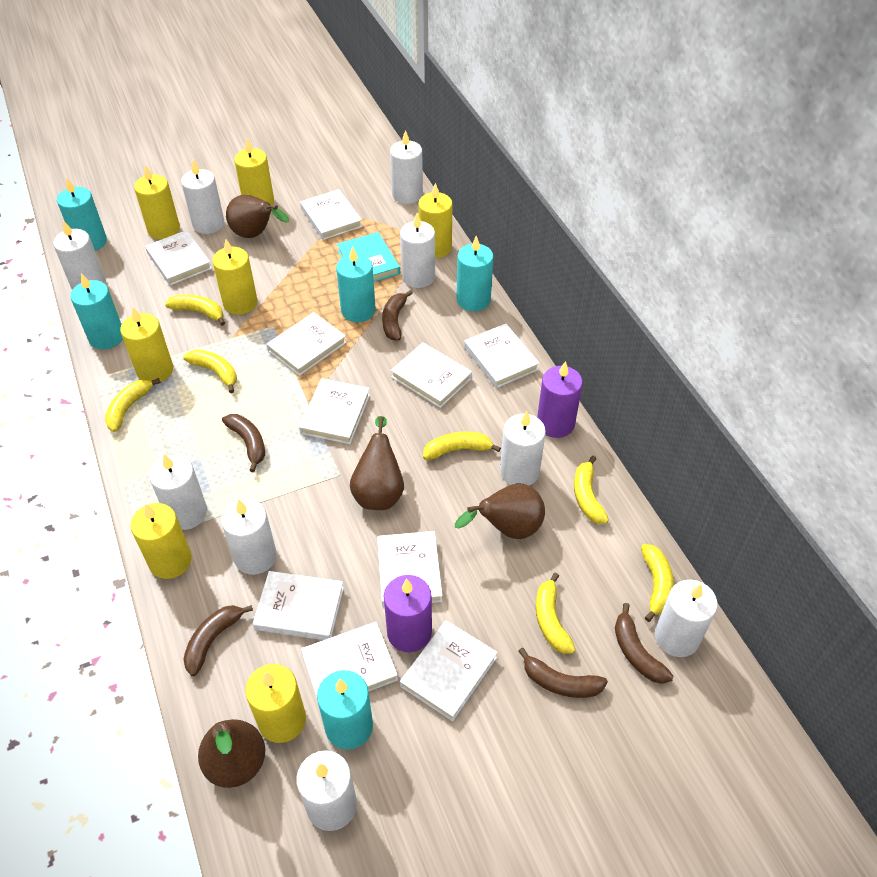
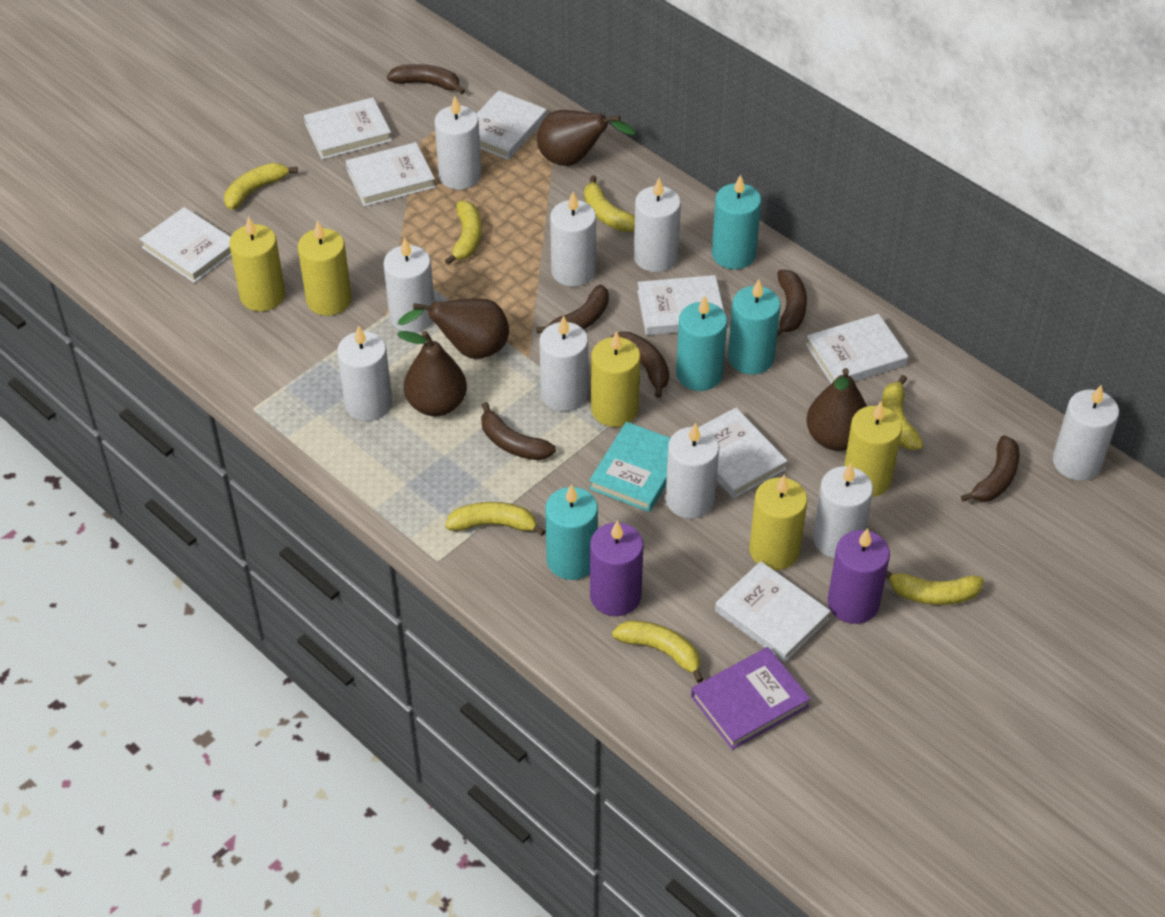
brown banana: [183,605,253,676] [222,414,265,472] [382,290,413,341] [518,647,608,698] [615,603,673,684] = 5 -> [387,64,465,94] [481,402,556,460] [536,285,609,333] [611,332,669,398] [777,270,807,337] [961,435,1020,502] = 6
purple book: none = 0 -> [691,647,810,750] = 1
turquoise candle: [57,177,107,251] [70,273,123,349] [317,670,373,750] [336,246,376,322] [457,236,493,311] = 5 -> [545,484,598,580] [676,296,727,391] [712,174,761,269] [728,279,781,374] = 4
white book: [145,230,212,286] [253,571,344,640] [267,312,347,376] [299,378,370,444] [300,189,363,240] [301,622,398,697] [377,531,443,607] [391,342,472,408] [400,620,498,721] [464,324,540,388] = 10 -> [140,207,232,283] [304,97,392,160] [346,142,435,207] [477,90,547,160] [637,275,724,335] [700,408,788,498] [715,561,831,662] [806,314,908,384] = 8
yellow candle: [120,307,173,382] [130,503,192,579] [134,165,180,239] [212,239,257,315] [234,139,274,205] [245,664,306,743] [418,183,452,258] = 7 -> [229,216,285,312] [298,220,352,316] [591,331,641,427] [749,474,808,570] [844,402,902,497] = 5

